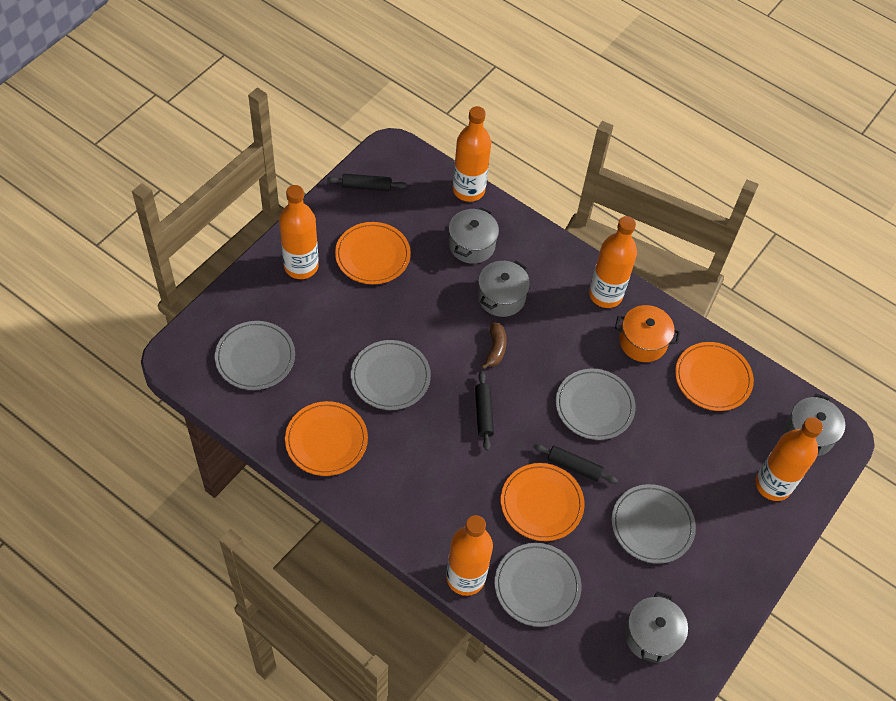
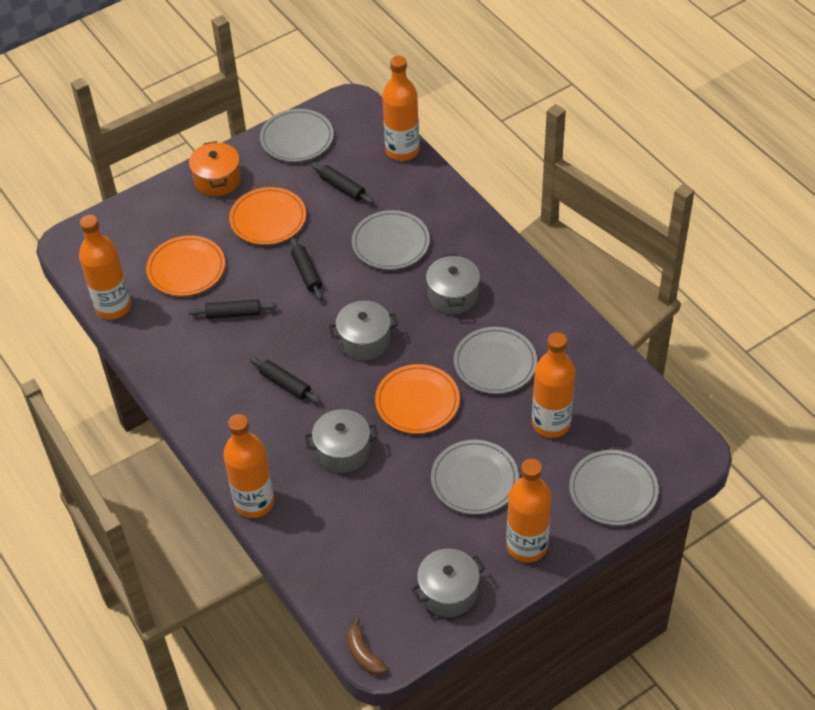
black rolling pin: [327,174,406,191] [475,371,494,451] [534,444,618,484] = 3 -> [188,299,277,319] [249,356,321,403] [290,237,323,300] [311,163,374,204] = 4
orange plate: [285,401,368,476] [335,222,411,284] [501,463,585,541] [675,342,754,411] = 4 -> [146,235,225,296] [229,187,306,245] [375,364,460,434] = 3

